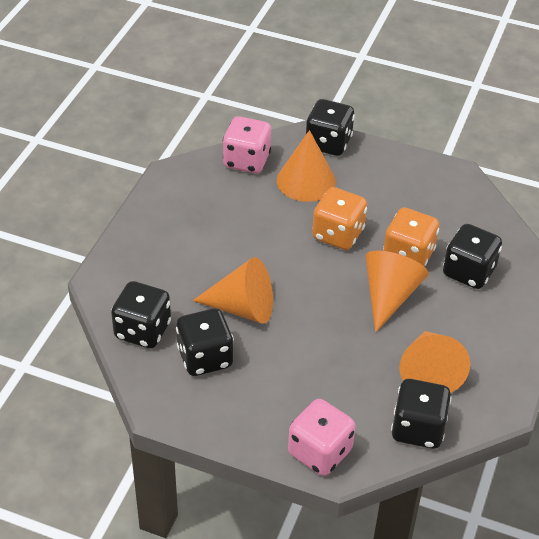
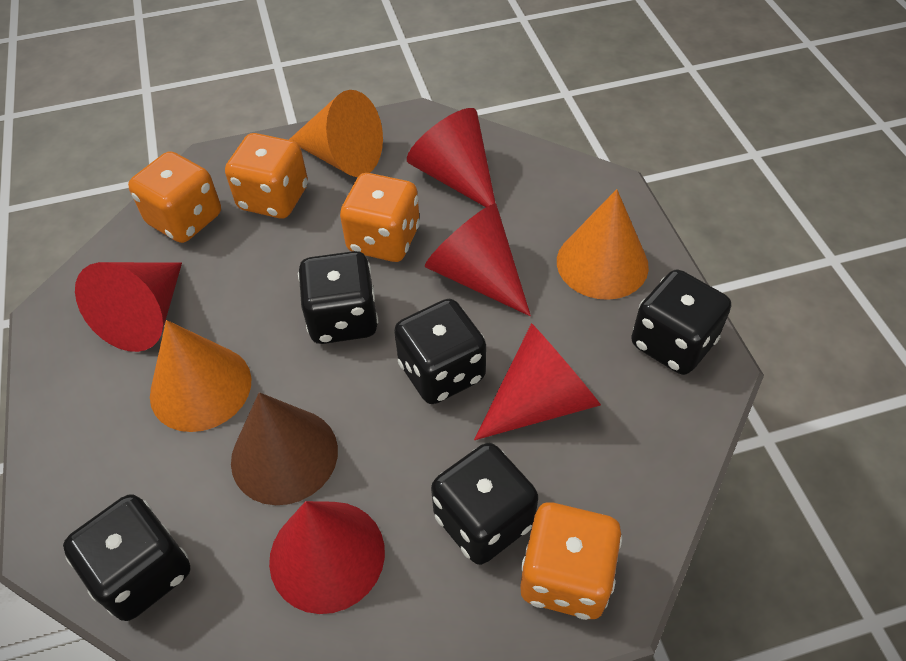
brown cone: none = 0 -> [231,392,338,505] = 1
orange cone: [193,257,273,324] [277,130,336,202] [365,251,429,333] [400,331,470,393] = 4 -> [150,320,251,432] [289,90,383,177] [557,189,649,300] = 3
orange dice: [312,187,367,250] [383,208,439,267] = 2 -> [128,151,221,243] [225,133,308,218] [340,173,420,262] [520,502,622,620] = 4
pink dice: [223,116,271,173] [288,399,355,476] = 2 -> none = 0
red cone: none = 0 -> [75,262,182,352] [269,501,385,614] [407,108,496,207] [425,204,531,316] [474,323,601,440] = 5

